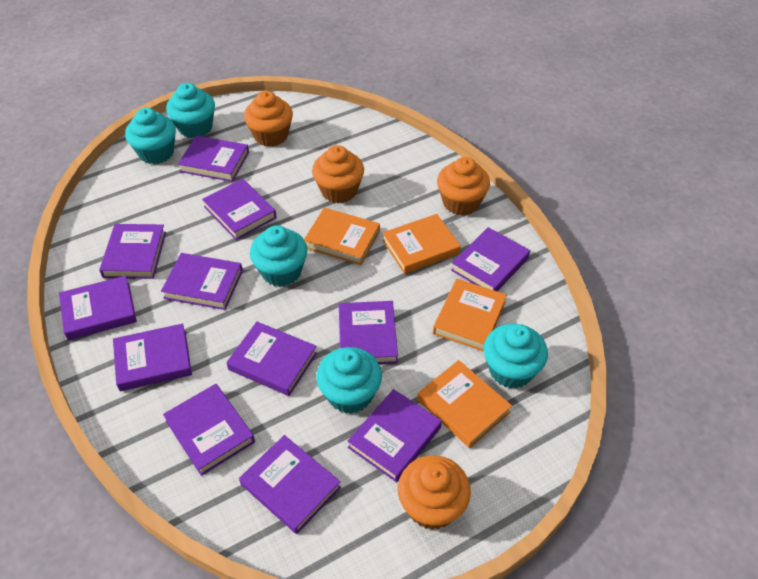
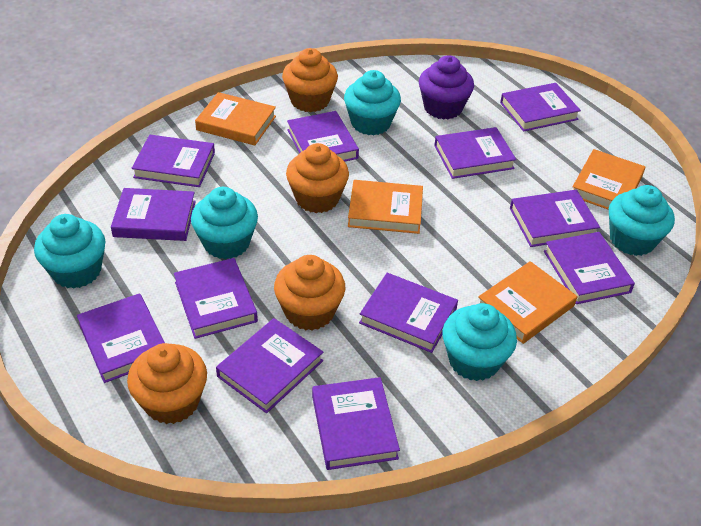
purple cupcake: none = 0 -> [419,55,474,120] = 1

